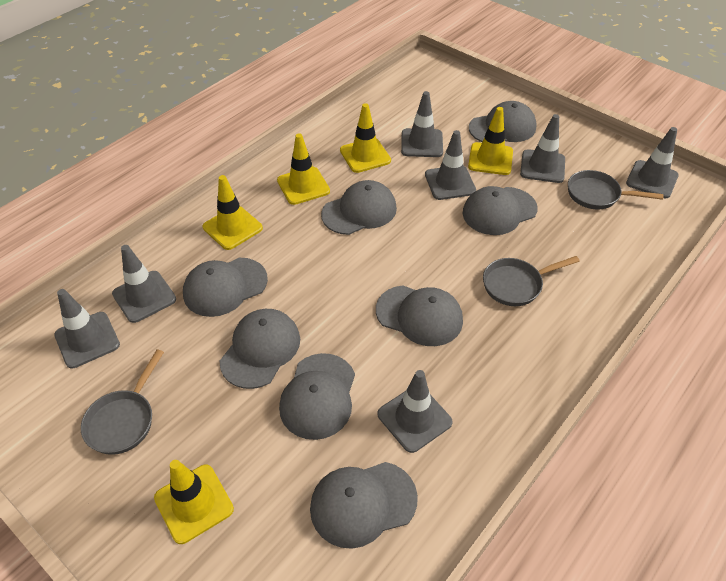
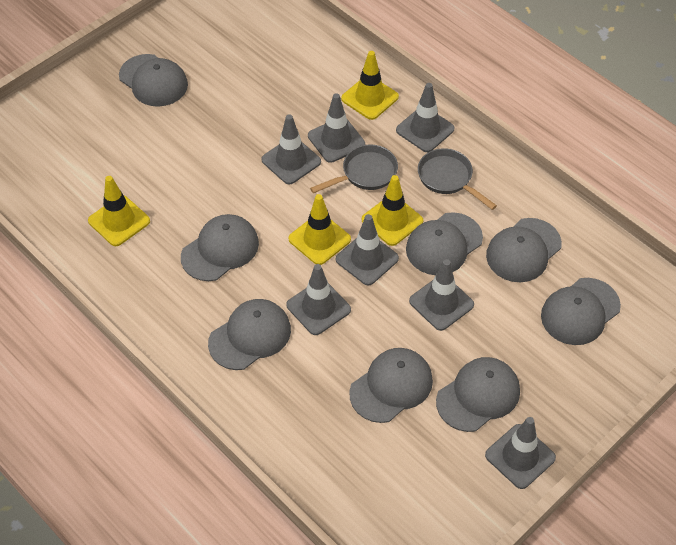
grey pan: [81,349,164,455] [483,256,580,306] [568,170,664,209] = 3 -> [310,145,398,193] [418,148,497,210] = 2
yellow traffic cone: [154,460,234,544] [203,175,263,250] [277,133,330,205] [340,103,391,173] [468,107,513,175] = 5 -> [88,176,150,246] [288,194,351,265] [341,51,399,120] [361,175,423,246] = 4

